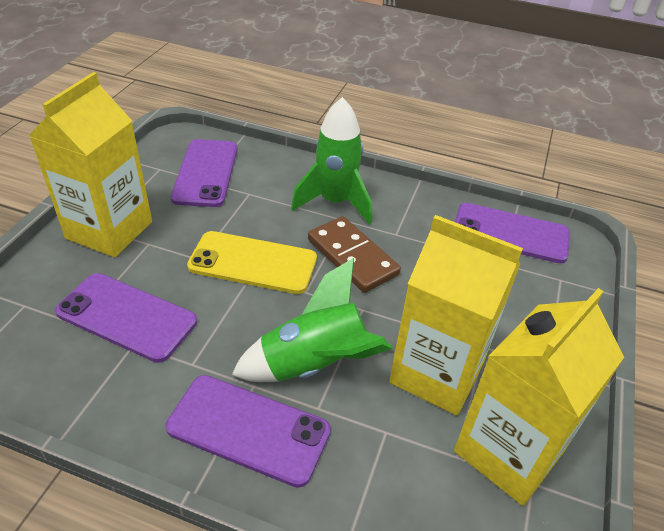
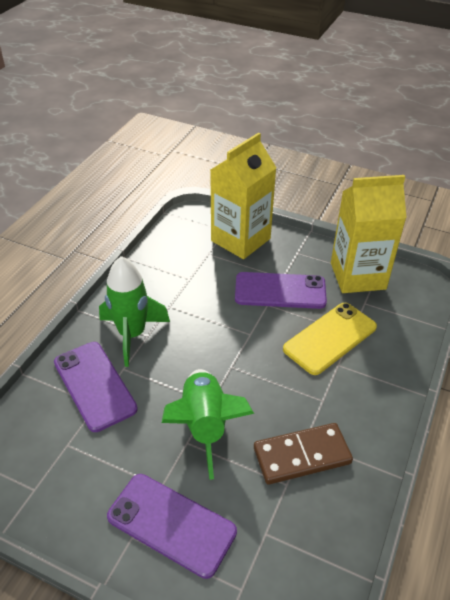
purple phone: [55,273,197,363] [165,375,331,488] [171,139,238,207] [455,203,570,263] = 4 -> [54,342,138,432] [107,474,237,579] [235,272,327,309] = 3
yellow carton: [29,72,152,257] [389,215,523,415] [454,288,624,506] = 3 -> [210,133,277,259] [331,175,407,293] = 2

